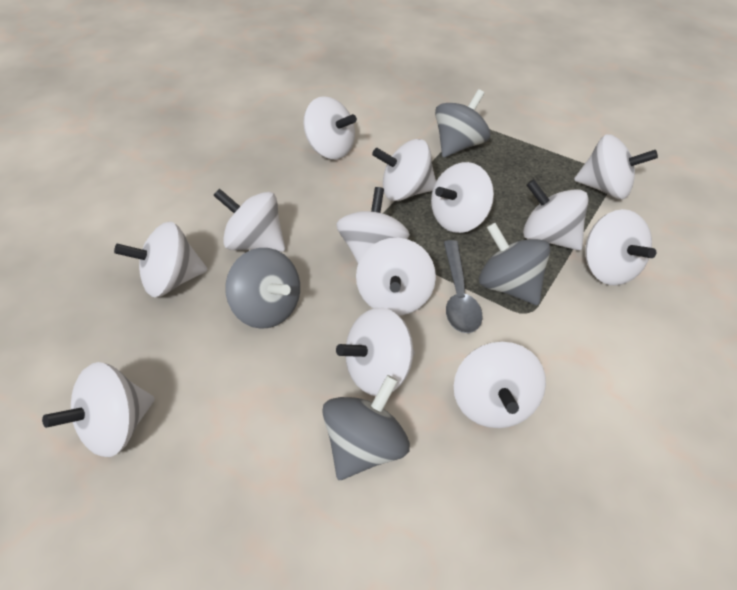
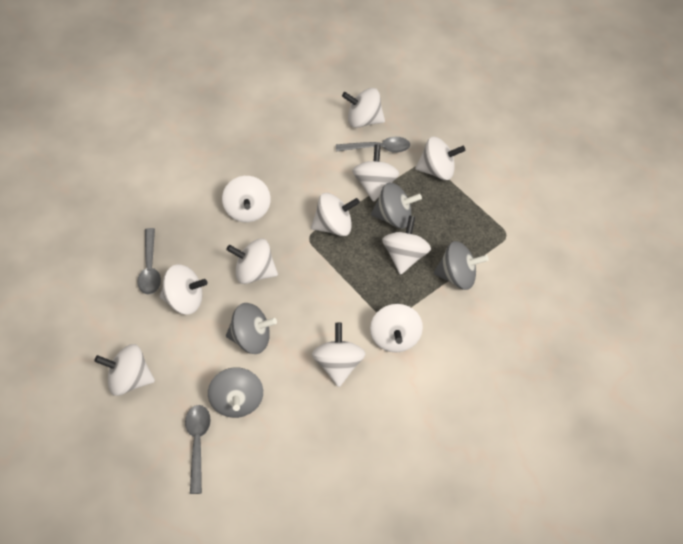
grey spoon: [444,240,483,333] = 1 -> [138,228,161,294] [185,405,211,494] [336,137,410,153] = 3
white spinning top: [42,362,155,457] [114,222,207,297] [213,188,285,252] [303,96,357,159] [336,187,410,263] [336,308,415,396] [356,238,436,315] [372,139,436,201] [431,162,494,233] [454,342,546,428] [523,179,589,251] [574,134,658,199] [585,209,656,286] = 13 -> [94,344,155,396] [160,264,207,315] [222,176,271,222] [226,238,278,284] [311,193,360,236] [312,323,366,387] [342,88,385,128] [352,145,399,202] [370,304,423,353] [382,215,431,275] [415,136,465,180] = 11

